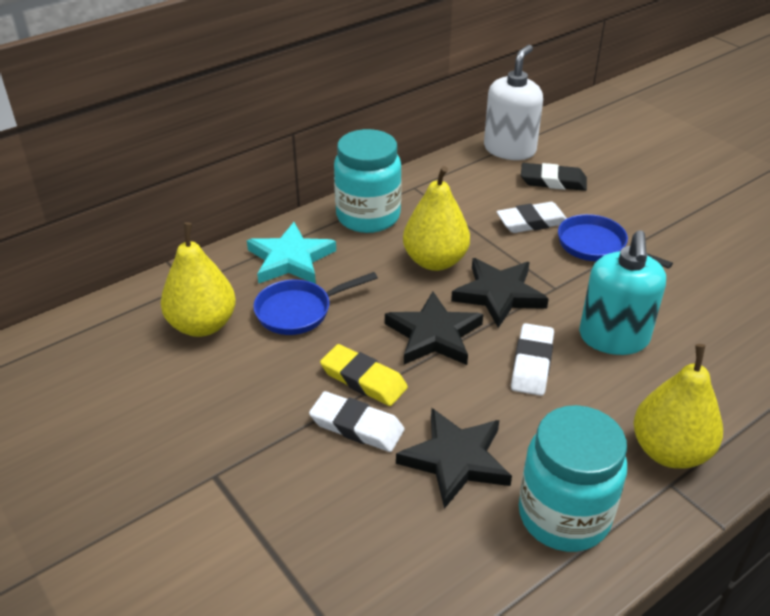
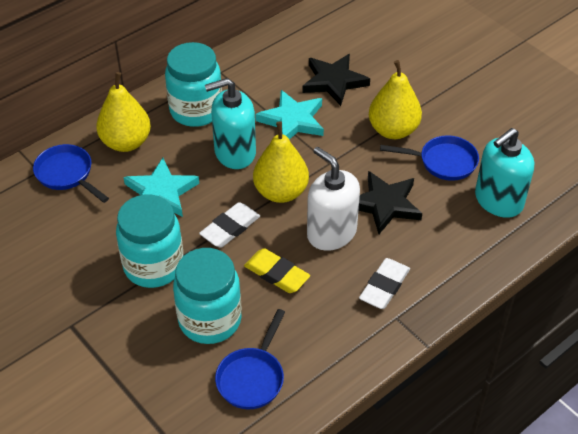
black eraser: [521,163,587,191] = 1 -> none = 0
black star: [385,291,483,365] [396,408,512,509] [451,258,549,328] = 3 -> [302,54,370,106] [359,171,422,234] = 2
blue pan: [253,272,378,335] [558,214,673,269] = 2 -> [33,144,109,203] [215,309,285,409] [380,136,479,181] = 3
turquoise jar: [334,129,402,233] [519,405,627,552] = 2 -> [116,195,183,288] [165,42,222,127] [173,248,242,344] = 3
turquoise soap dispenser: [579,230,666,355] = 1 -> [205,78,256,169] [475,128,534,218] = 2
turquoise star: [247,222,336,284] = 1 -> [124,158,199,217] [255,90,324,139] = 2
white eraser: [309,391,404,452] [496,202,567,233] [511,323,554,396] = 3 -> [199,202,260,247] [359,258,410,309] = 2

